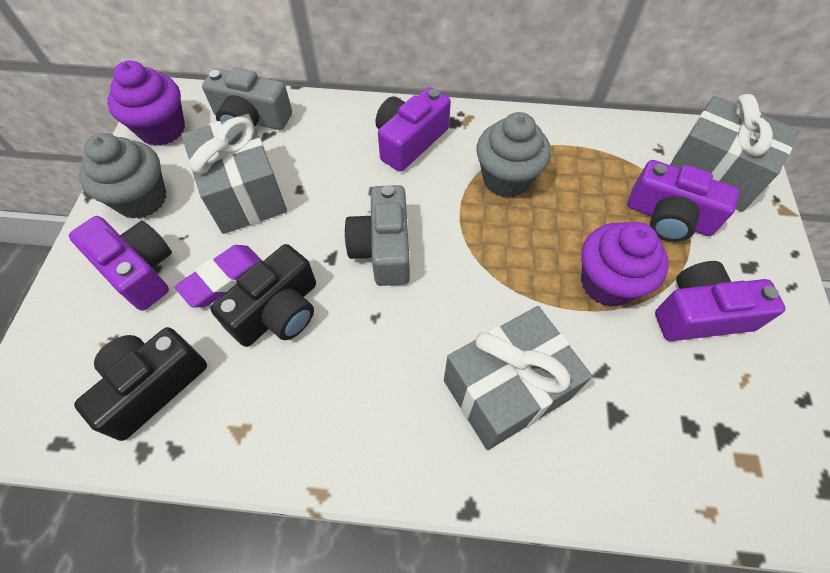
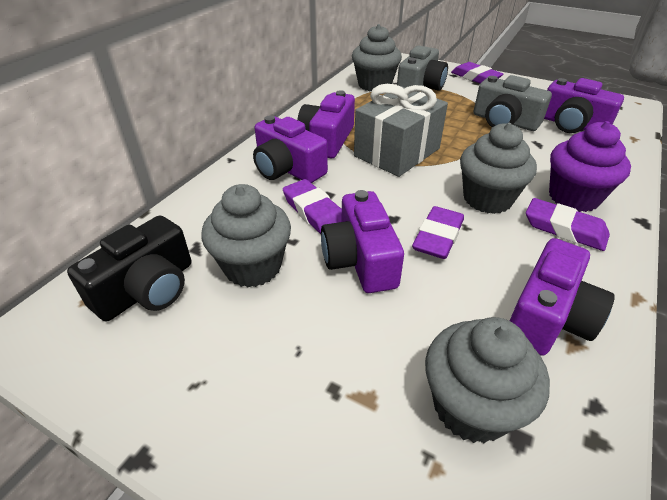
black camera: [74,327,207,441] [210,244,316,347] = 2 -> [67,215,191,322] = 1
grey cupcake: [79,133,166,219] [477,112,551,198] = 2 -> [201,184,291,287] [352,24,402,91] [425,317,550,443] [460,123,537,214] = 4
grey gift: [181,114,287,234] [444,306,592,450] [670,94,799,212] = 3 -> [354,84,448,177] = 1
purple camera: [69,216,172,311] [376,87,451,172] [628,160,739,242] [655,261,786,341] = 4 -> [253,115,328,183] [297,90,355,158] [321,190,404,293] [510,238,615,356] [544,78,624,133] = 5
purple cupcake: [107,61,185,146] [581,222,669,307] = 2 -> [549,121,631,212] = 1
purple eraser: [175,245,262,308] = 1 -> [283,179,342,234] [412,206,464,259] [451,62,503,84] [526,198,610,251] = 4

